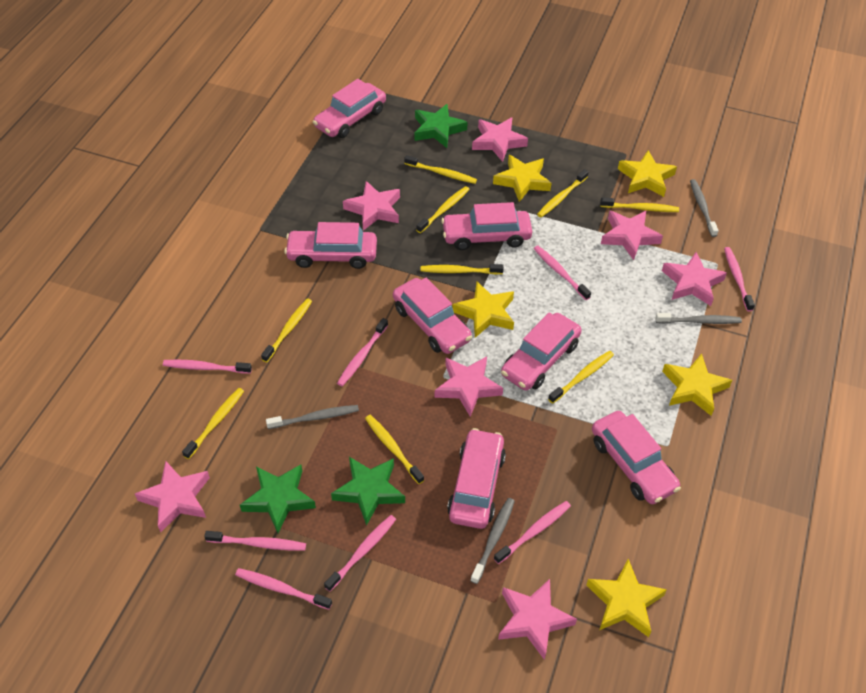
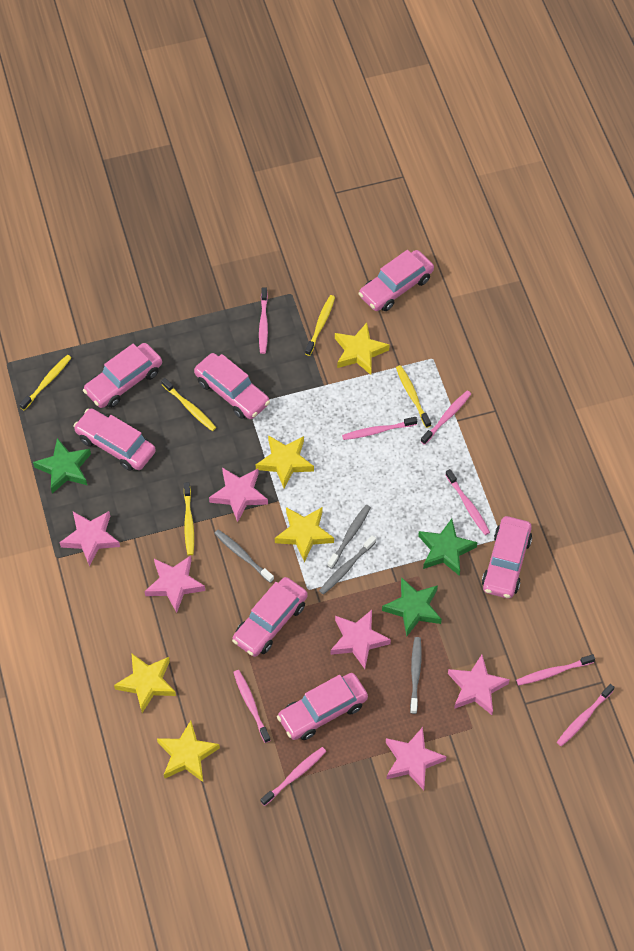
pink star: [135,461,210,532] [343,181,400,231] [435,356,503,417] [472,117,528,162] [498,579,577,660] [601,211,663,260] [662,252,727,306] = 7 -> [60,511,120,567] [144,555,205,613] [209,468,268,522] [331,610,391,669] [386,727,447,790] [448,655,510,715] = 6
yellow toothbrush: [182,388,244,459] [261,299,312,362] [365,415,424,484] [404,155,477,184] [416,186,470,233] [421,264,504,274] [537,169,589,217] [548,351,614,404] [600,197,679,212] = 9 -> [19,355,72,410] [161,378,216,431] [184,482,194,556] [305,295,335,356] [396,365,431,428] = 5

